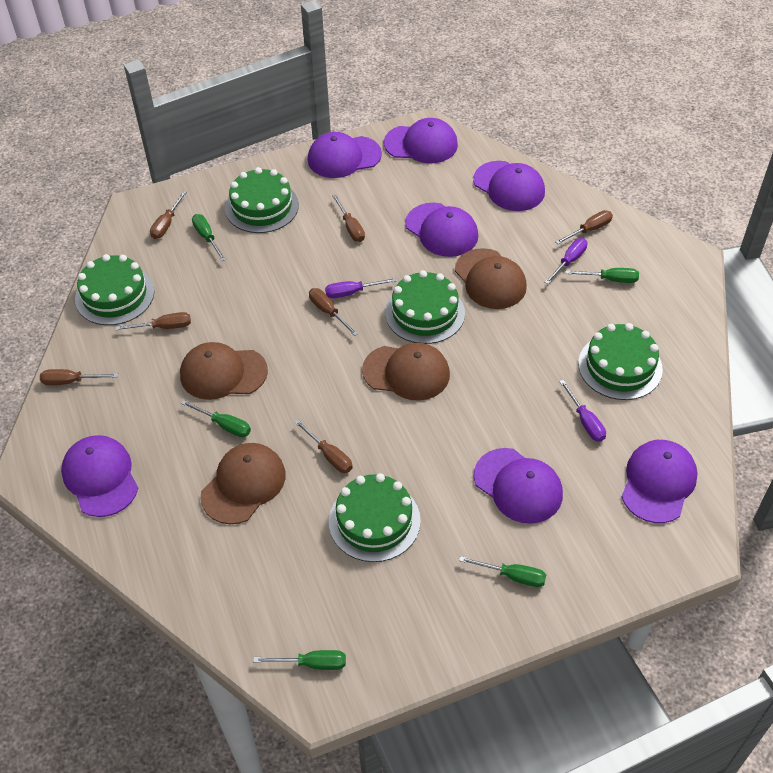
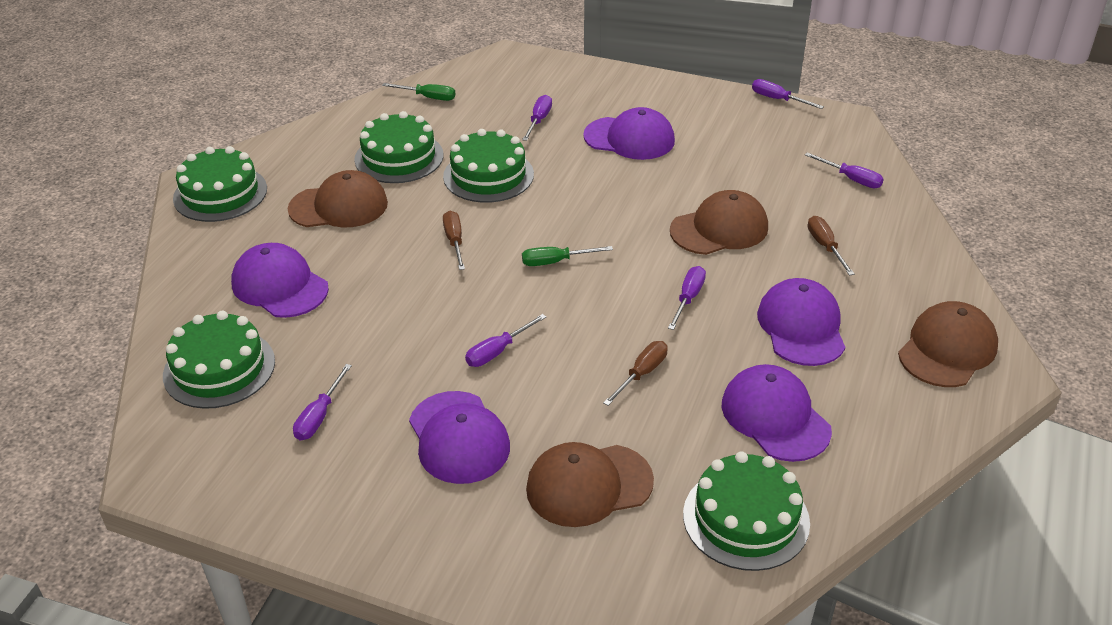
brown screwdriver: [40,369,118,385] [116,312,191,330] [150,191,187,239] [294,420,353,473] [309,288,358,336] [332,195,365,242] [556,210,613,244] = 7 -> [443,211,465,270] [603,341,668,406] [808,216,855,275] = 3
green screwdriver: [181,400,251,437] [192,214,226,261] [253,650,346,670] [459,556,546,587] [566,268,639,283] = 5 -> [382,83,455,101] [522,246,613,266] = 2
purple cap: [61,435,138,517] [308,132,382,178] [384,118,458,163] [405,203,478,257] [473,161,545,211] [474,448,563,524] [621,440,698,523] = 7 -> [231,243,329,318] [409,391,510,484] [583,107,675,160] [722,364,832,462] [757,278,845,366] = 5
purple screwdriver: [325,278,397,298] [544,238,588,284] [559,380,606,442] = 3 -> [293,364,352,441] [465,314,546,367] [522,95,552,141] [668,266,706,330] [752,79,824,109] [805,152,884,188] = 6

